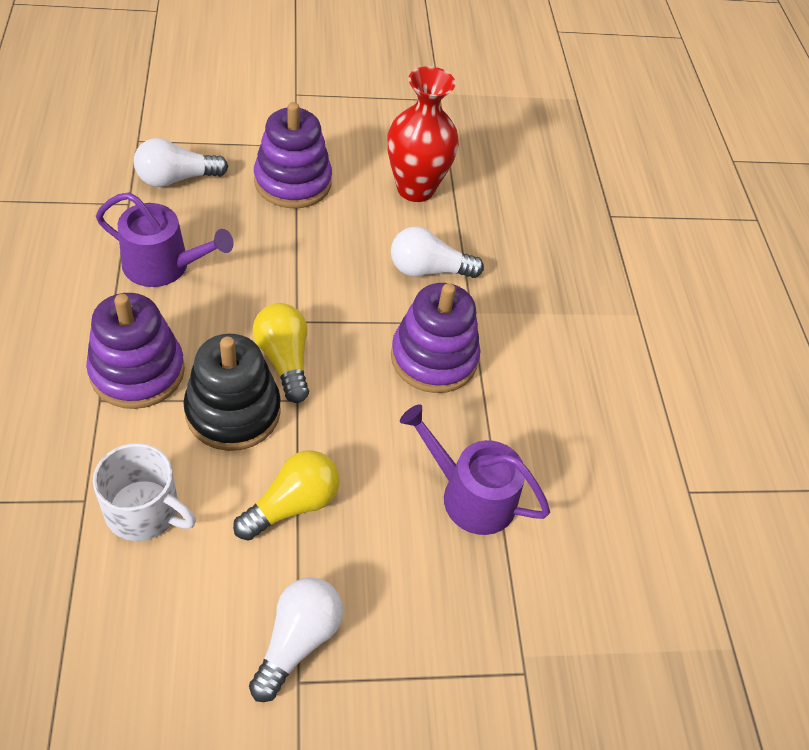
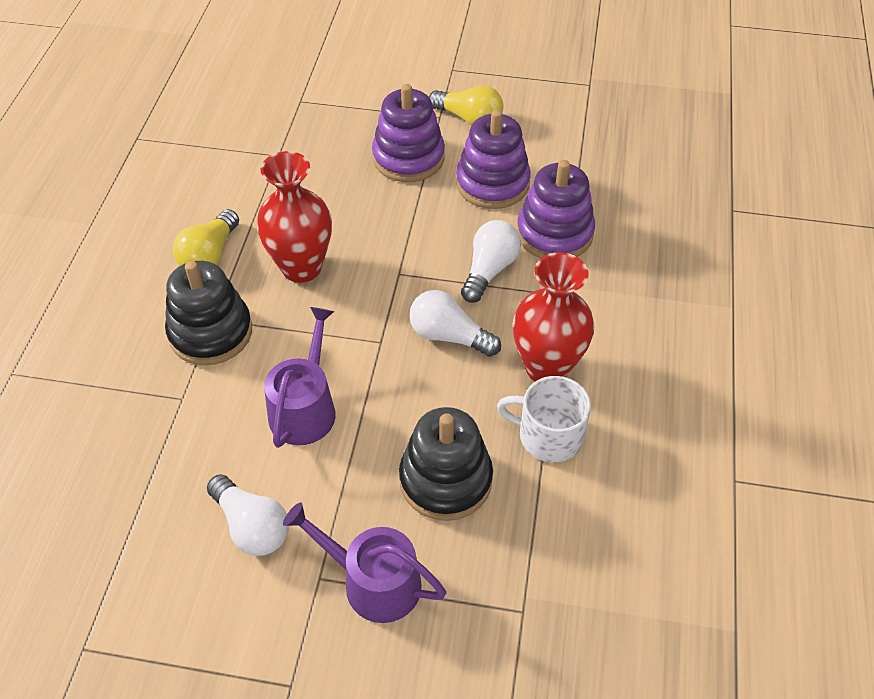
black stacking toy: [183,334,281,451] = 1 -> [165,261,252,365] [399,407,493,521] = 2
red vase: [387,66,459,202] = 1 -> [257,151,332,283] [513,252,595,381] = 2

